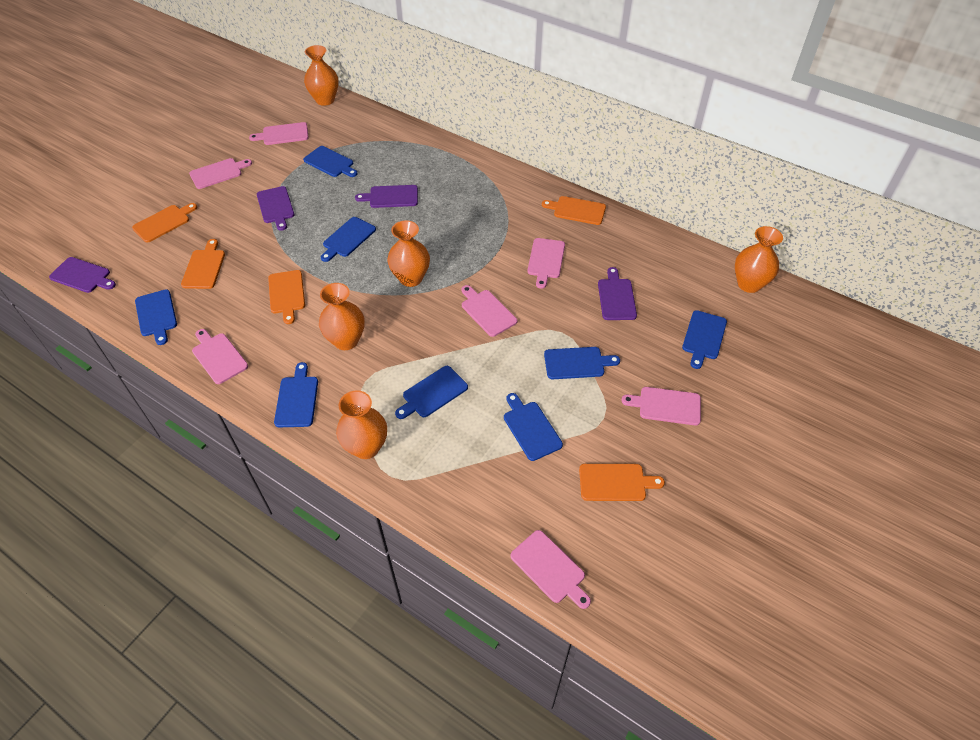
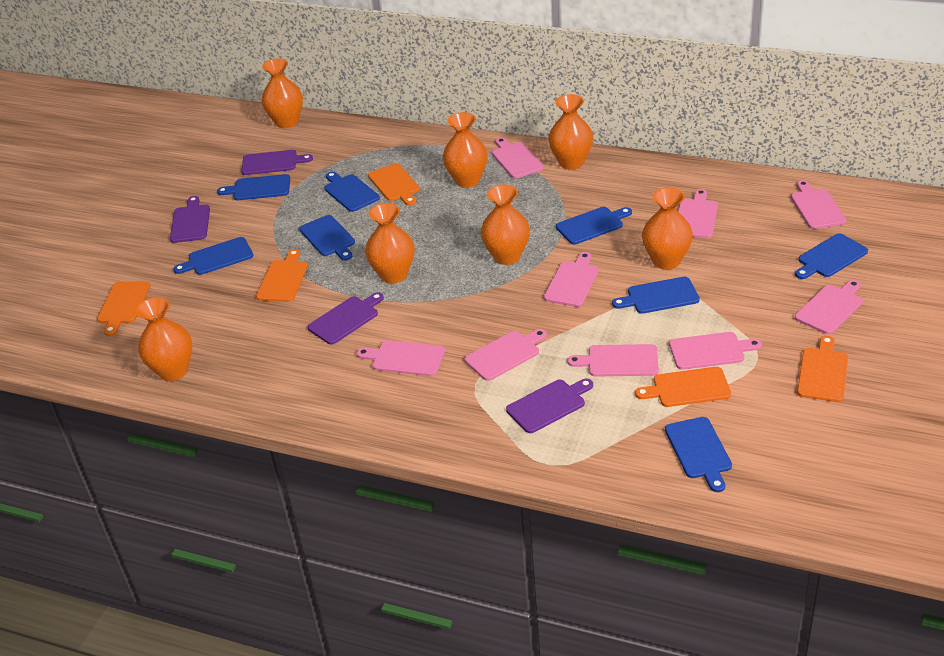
orange vase: [304,45,339,106] [319,283,365,350] [336,390,387,459] [387,220,430,287] [735,226,783,293] = 5 -> [136,297,192,381] [262,58,303,128] [365,203,415,283] [443,112,488,188] [481,185,530,265] [548,94,593,169] [642,187,693,269] = 7
pink cutting board: [189,158,252,189] [192,329,248,384] [249,122,309,145] [461,285,517,337] [510,530,591,609] [527,238,565,289] [621,387,701,426] = 7 -> [357,340,445,376] [465,329,547,381] [492,137,544,178] [544,252,598,307] [567,344,659,376] [669,332,762,370] [678,189,718,238] [791,180,847,229] [795,280,863,334] = 9

